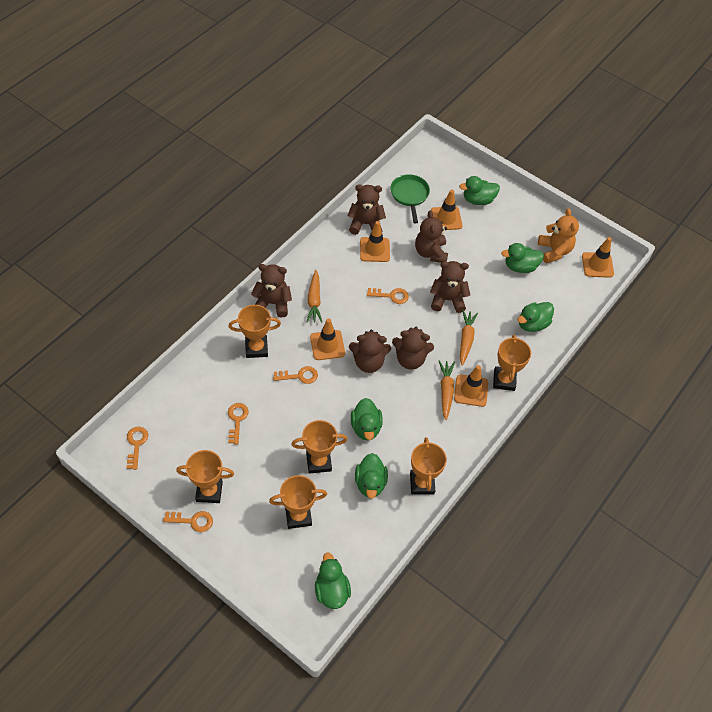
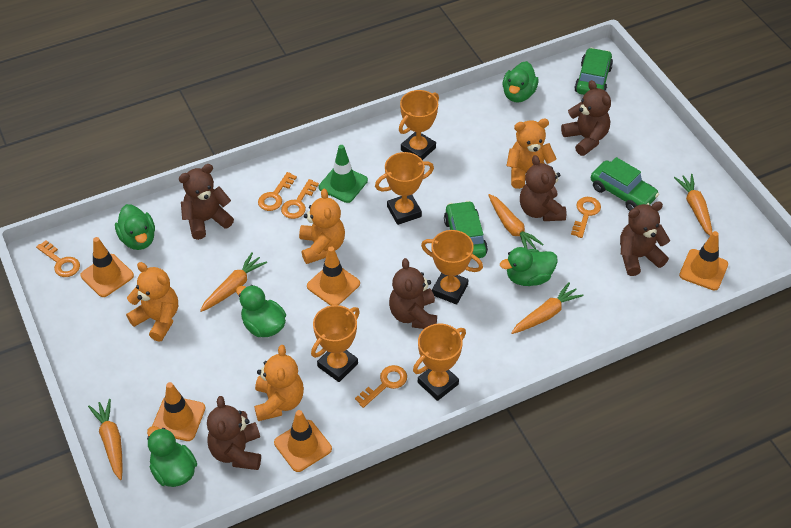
green car: none = 0 -> [444,201,488,259] [574,48,613,95] [591,157,659,211] = 3
green duck: [315,552,351,609] [351,398,383,440] [355,453,388,499] [459,176,500,205] [501,243,544,273] [517,302,554,332] = 6 -> [115,204,155,250] [147,426,197,487] [236,285,286,337] [500,247,558,286] [503,61,539,103] = 5
green pan: [391,174,430,224] = 1 -> none = 0
green traffic cone: none = 0 -> [319,145,368,203] = 1
orange carrot: [306,270,322,323] [439,360,455,420] [460,310,478,365] = 3 -> [88,399,123,480] [200,252,267,312] [488,194,544,249] [511,282,583,334] [674,174,712,236] = 5
orange teddy bear: [538,209,579,263] = 1 -> [126,262,178,342] [254,345,304,421] [299,188,345,264] [507,119,556,189] = 4
orange trophy: [176,450,234,503] [228,305,281,358] [269,475,327,529] [292,420,348,474] [410,437,447,494] [493,335,531,391] = 6 -> [311,305,360,382] [375,152,434,225] [399,90,439,160] [413,323,466,401] [421,230,483,305] = 5

